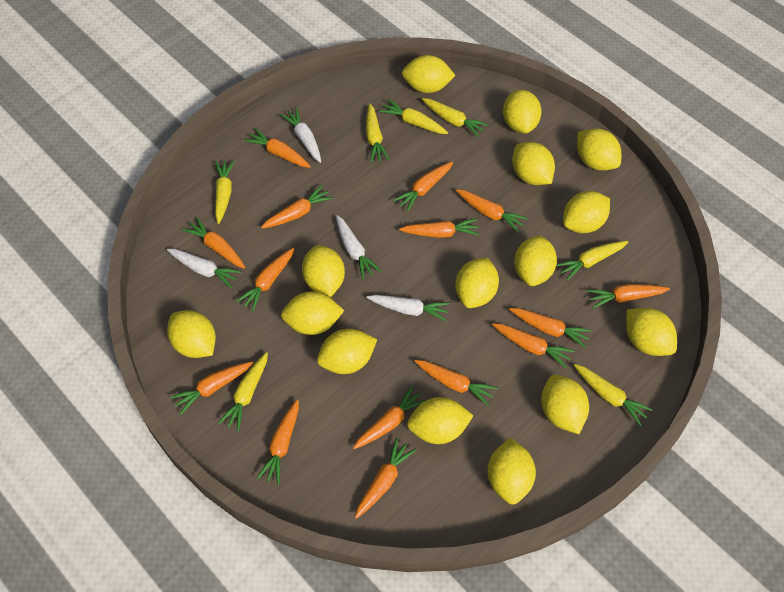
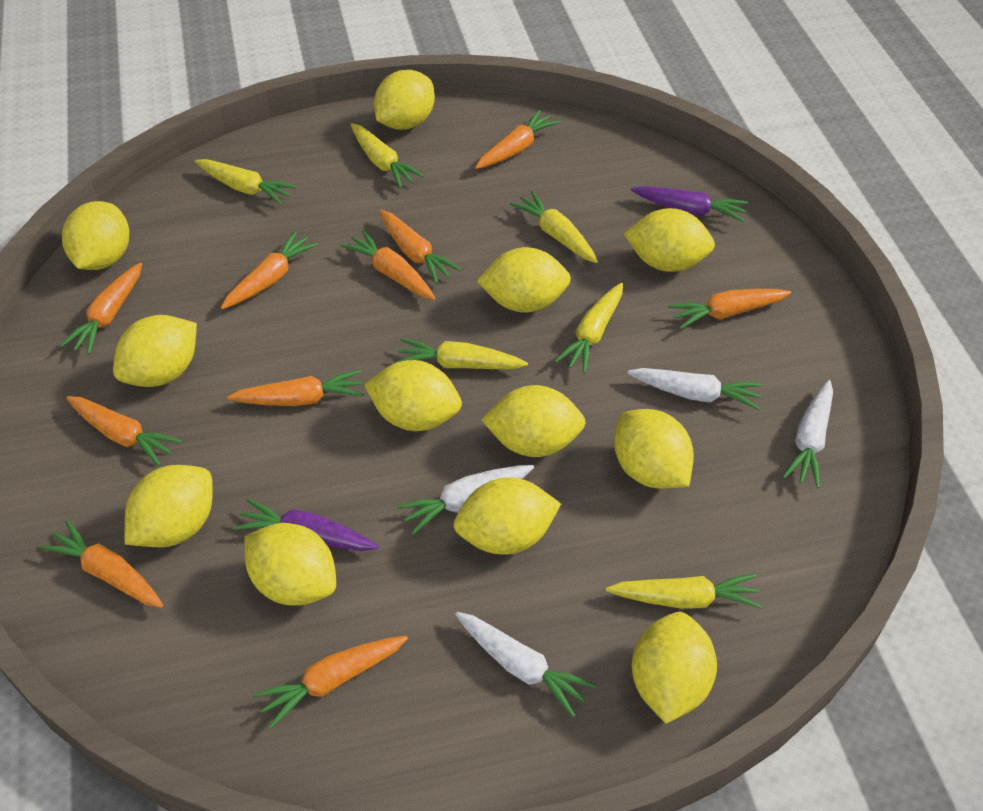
orange carrot: [170,361,253,415] [182,217,245,269] [236,248,294,312] [244,128,311,168] [257,399,299,485] [261,185,333,229] [353,385,426,449] [355,438,416,519] [393,162,453,212] [399,218,479,238] [414,360,498,406] [456,189,528,233] [492,323,575,368] [509,308,592,348] [587,284,670,308] = 15 -> [39,520,163,608] [60,262,142,354] [66,396,182,466] [221,231,318,309] [227,369,364,406] [253,636,408,729] [341,230,435,300] [379,210,462,284] [475,110,560,169] [668,289,791,329] = 10
purple carrot: none = 0 -> [233,498,379,551] [631,186,748,222] = 2
yellow carrot: [215,160,235,224] [218,352,268,431] [366,104,390,163] [379,99,448,134] [422,98,488,137] [556,241,628,281] [574,364,653,426] = 7 -> [195,159,297,205] [351,123,424,188] [396,338,528,369] [510,191,598,263] [554,283,623,373] [606,573,763,609] = 6
yellow lemon: [167,310,216,358] [281,291,344,335] [302,245,345,297] [317,329,377,374] [402,55,456,93] [407,397,473,444] [455,258,499,308] [487,438,536,505] [503,90,542,133] [512,142,555,185] [514,235,557,286] [541,375,589,434] [563,191,610,233] [577,128,621,171] [626,308,677,356] = 15 -> [62,201,129,270] [113,315,197,387] [124,465,213,547] [244,523,336,606] [364,360,462,431] [374,70,435,130] [454,477,561,555] [477,247,571,313] [481,385,586,457] [614,409,694,489] [624,208,715,272] [632,612,717,724] = 12

